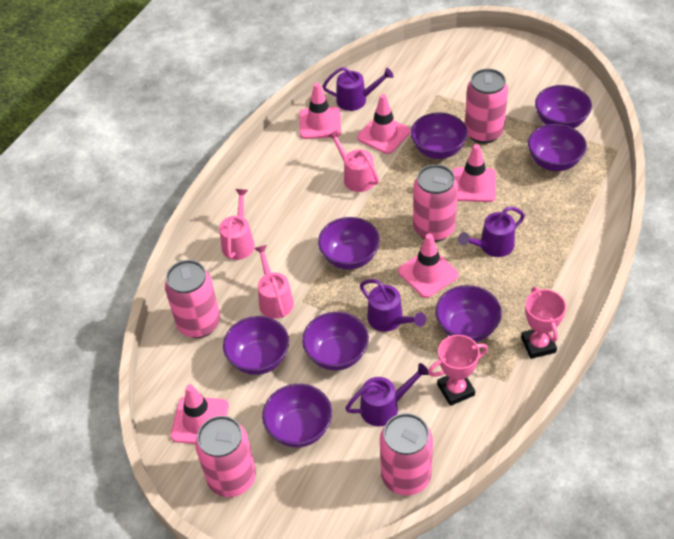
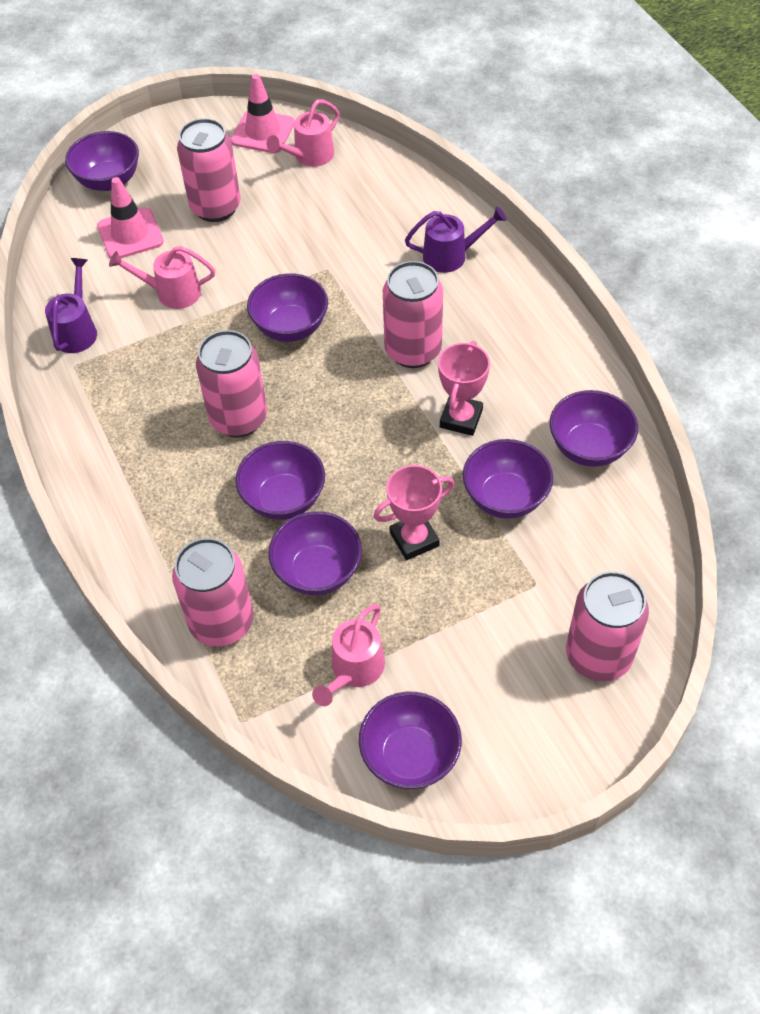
pink traffic cone: [170,384,229,444] [300,83,341,139] [357,94,411,154] [398,234,459,298] [452,144,496,202] = 5 -> [97,177,164,258] [231,74,295,153] = 2
purple bowl: [223,316,289,375] [262,384,332,447] [302,312,369,371] [318,217,380,270] [411,112,468,159] [436,285,502,342] [528,124,587,171] [535,85,592,128] = 8 -> [65,131,139,191] [235,441,325,520] [247,273,328,342] [268,511,362,595] [359,692,462,789] [463,439,553,519] [550,390,638,467] = 7
purple watering can: [322,67,393,111] [345,363,429,426] [360,279,426,332] [458,207,525,257] = 4 -> [45,258,97,353] [405,207,507,273] = 2

